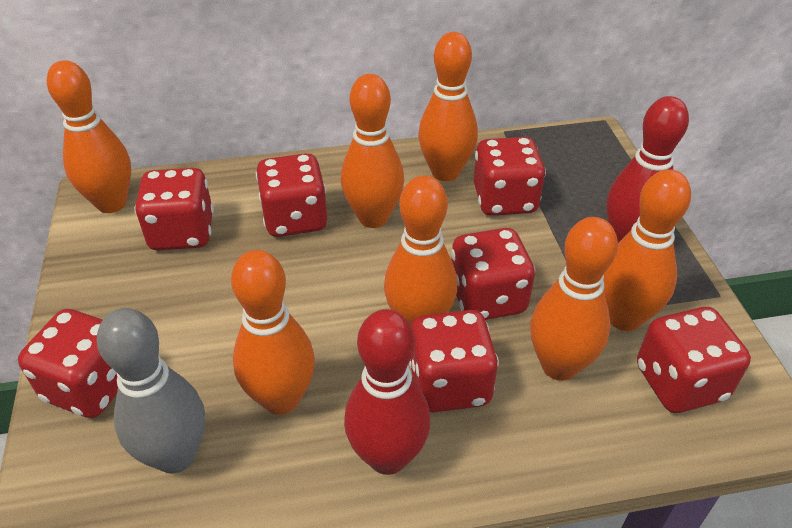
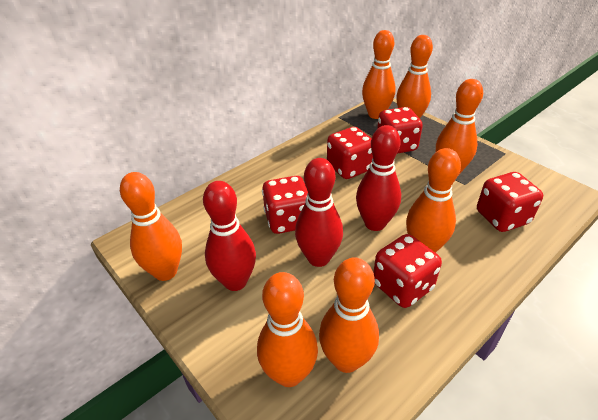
grey bowling pin: [97,308,205,474] = 1 -> none = 0
red bowling pin: [344,309,430,475] [606,96,689,243] = 2 -> [203,181,256,291] [295,158,343,267] [356,125,401,231] = 3
red dice: [18,309,118,418] [135,168,214,250] [256,153,327,237] [409,310,499,413] [451,228,535,320] [474,137,546,216] [637,307,751,413] = 7 -> [262,176,308,234] [327,127,373,179] [373,234,442,308] [377,107,423,154] [477,172,543,232] = 5

